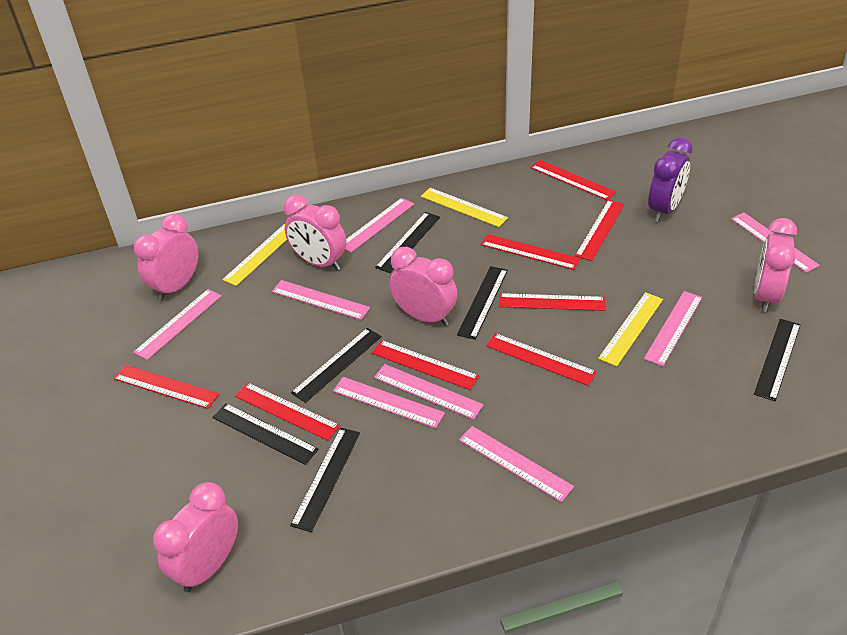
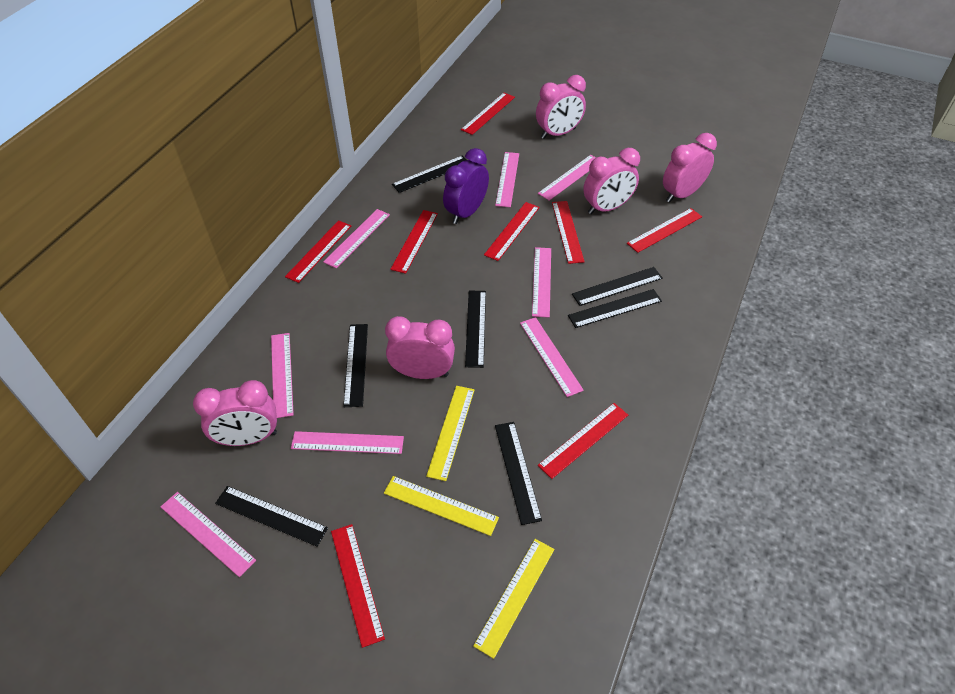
black ruler: [212,403,319,465] [290,428,360,532] [291,328,382,403] [375,212,440,273] [457,266,508,340] [754,319,800,401] = 6 -> [215,486,328,547] [343,324,368,407] [392,155,467,193] [465,291,486,368] [495,422,542,525] [568,289,662,328] [572,267,663,306] = 7

